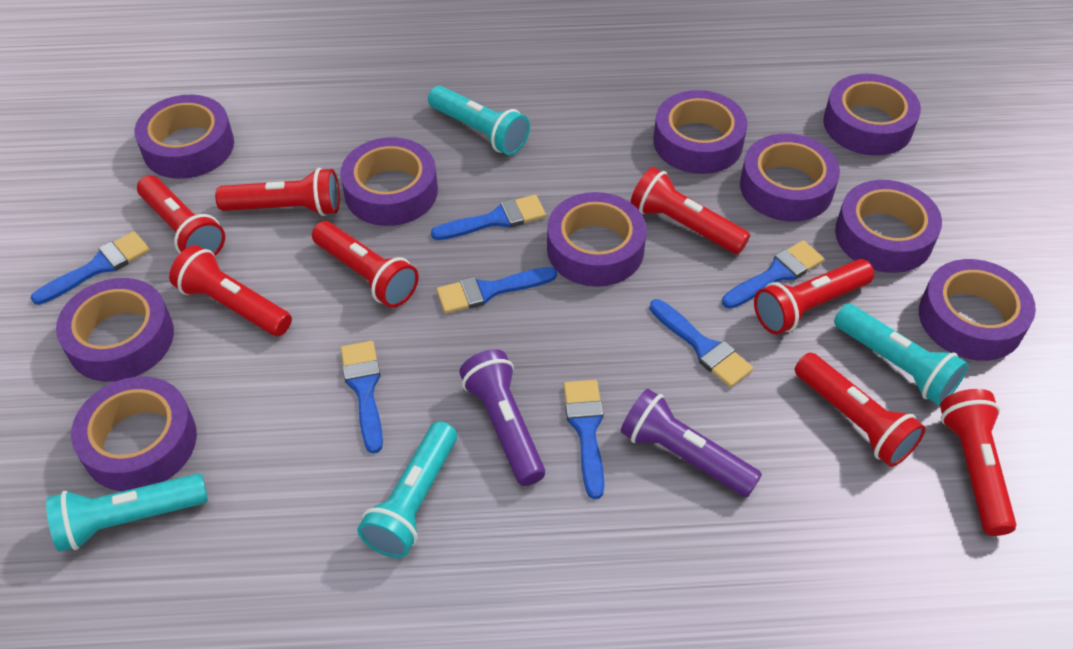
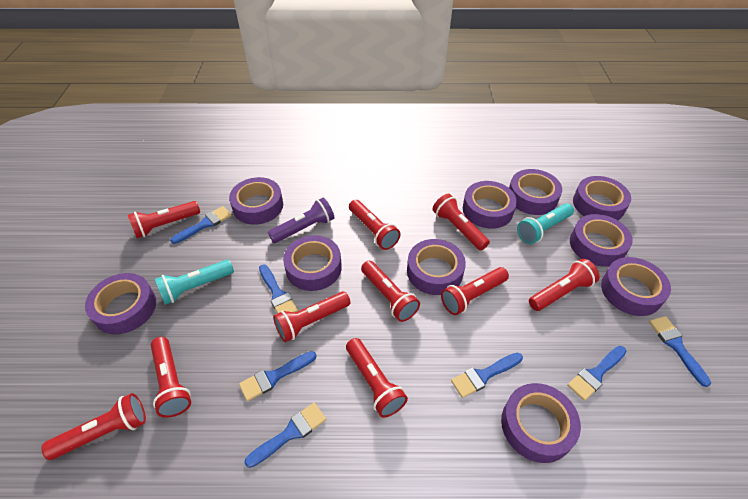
purple flashlight: [459,349,545,486] [621,389,762,497] = 2 -> [268,198,334,243] = 1
red flashlight: [137,175,225,256] [169,245,292,336] [215,168,340,216] [312,221,419,308] [630,167,750,254] [754,259,874,335] [795,353,926,467] [940,389,1016,536] = 8 -> [42,393,146,460] [128,201,200,238] [151,337,191,418] [273,292,350,342] [346,338,408,418] [349,200,400,250] [361,261,420,322] [433,194,490,250] [441,267,509,315] [529,259,600,311] = 10
turquoise flashlight: [46,473,208,552] [357,421,457,558] [428,86,530,155] [834,304,968,405] = 4 -> [155,260,234,305] [517,203,574,244] = 2

